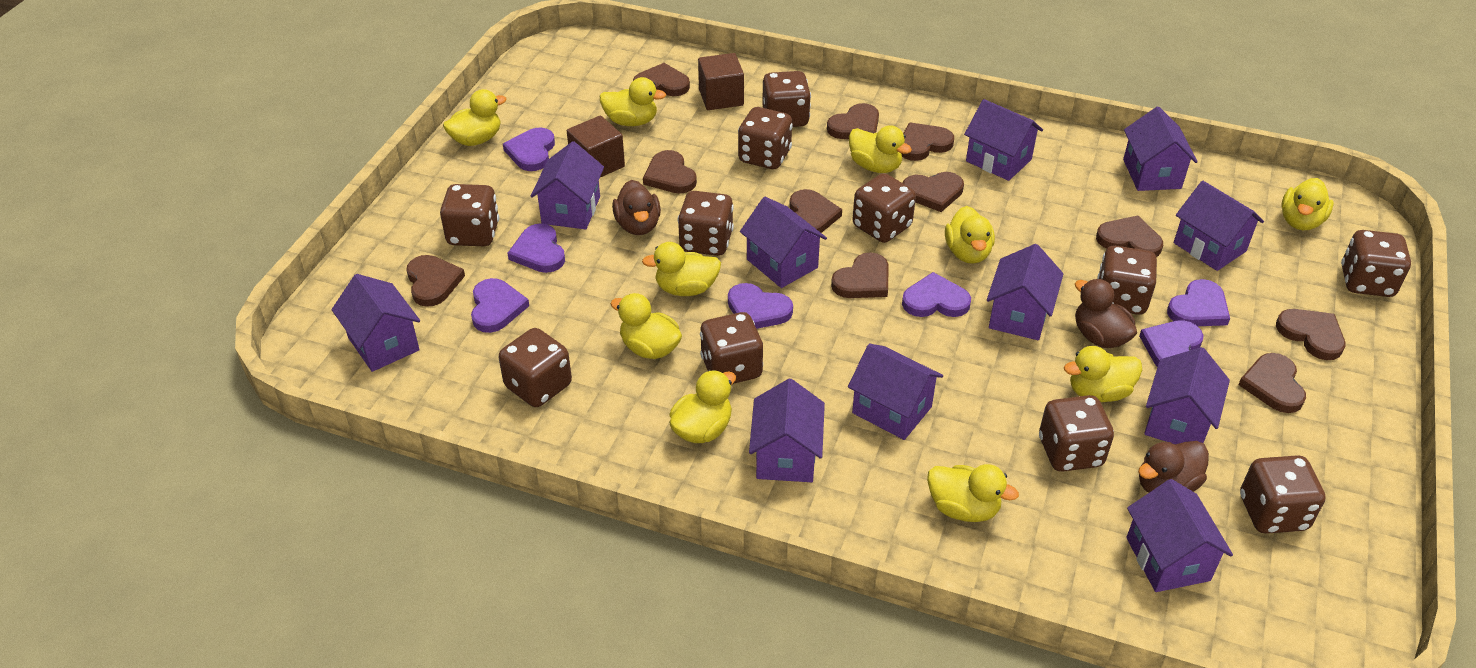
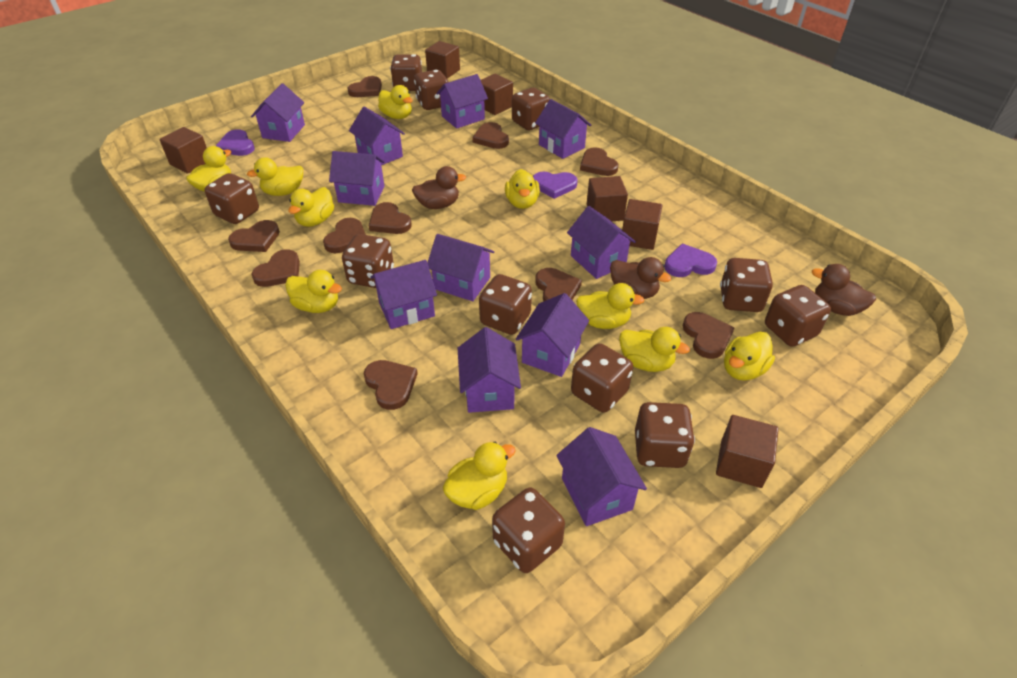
brown cube: [567,115,625,177] [698,53,744,110] = 2 -> [159,127,207,174] [425,41,460,79] [481,74,513,115] [587,176,628,221] [622,199,663,250] [716,415,779,488] = 6
brown heart: [407,255,465,307] [633,63,690,96] [643,150,697,194] [789,189,842,233] [827,103,879,139] [831,252,889,298] [902,123,954,161] [903,172,964,212] [1096,215,1163,257] [1238,353,1306,413] [1276,309,1345,360] = 11 -> [228,220,280,252] [251,249,300,287] [323,218,366,253] [348,76,382,97] [363,360,418,410] [369,202,411,234] [472,122,509,149] [535,268,582,302] [580,147,618,176] [683,312,735,359] = 10
purple heart: [471,278,529,333] [503,128,555,171] [507,223,565,273] [728,283,793,329] [902,272,971,317] [1139,320,1203,367] [1167,279,1230,326] = 7 -> [216,129,255,156] [533,172,578,199] [664,244,717,277] = 3

